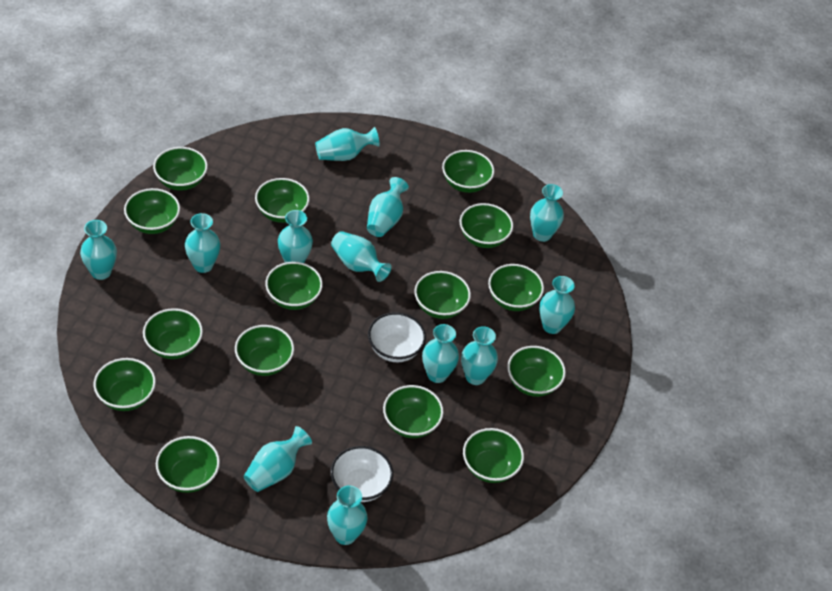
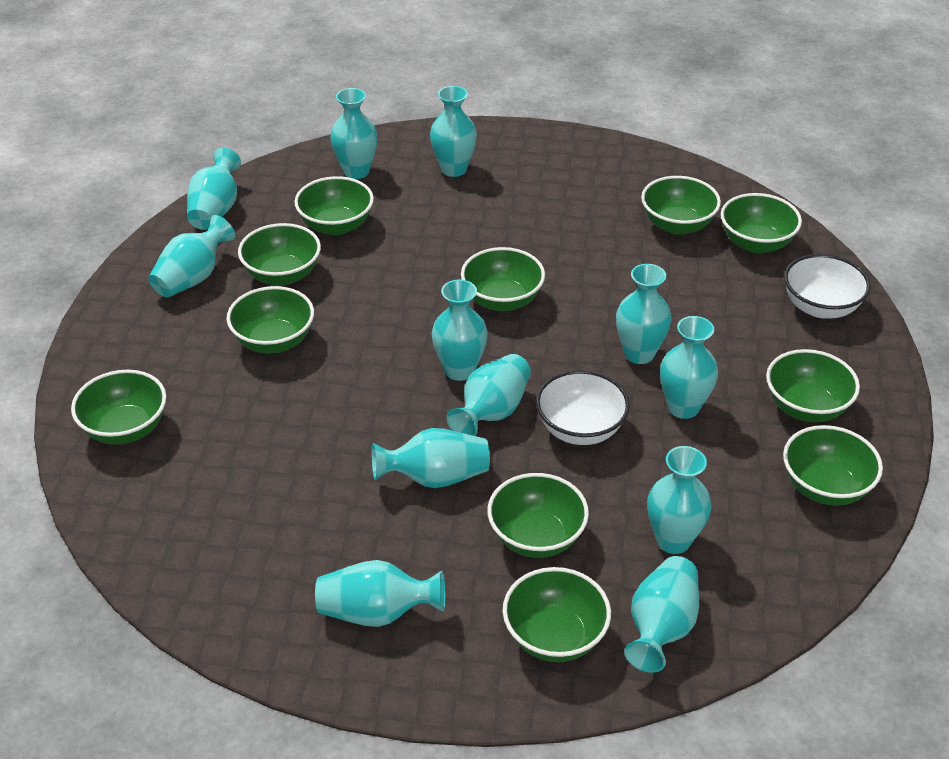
green bowl: [94,358,156,411] [124,188,180,234] [143,308,203,359] [153,147,208,191] [156,436,220,493] [235,325,294,376] [255,178,310,223] [265,262,323,310] [383,385,444,438] [414,271,471,319] [442,150,494,193] [460,203,513,248] [463,428,524,483] [488,264,544,311] [507,346,566,397] = 15 -> [71,370,166,445] [226,286,314,354] [238,223,321,286] [294,176,374,235] [461,247,545,311] [487,473,589,558] [502,567,611,662] [641,176,721,235] [721,193,802,253] [766,349,860,422] [783,425,883,506] = 11

